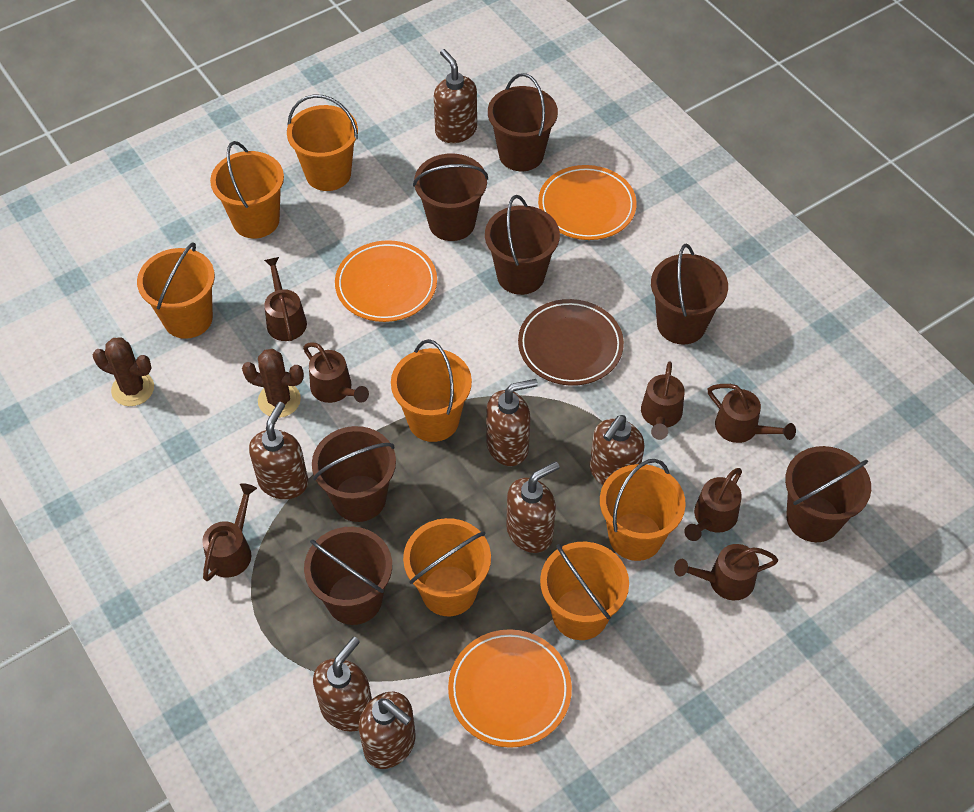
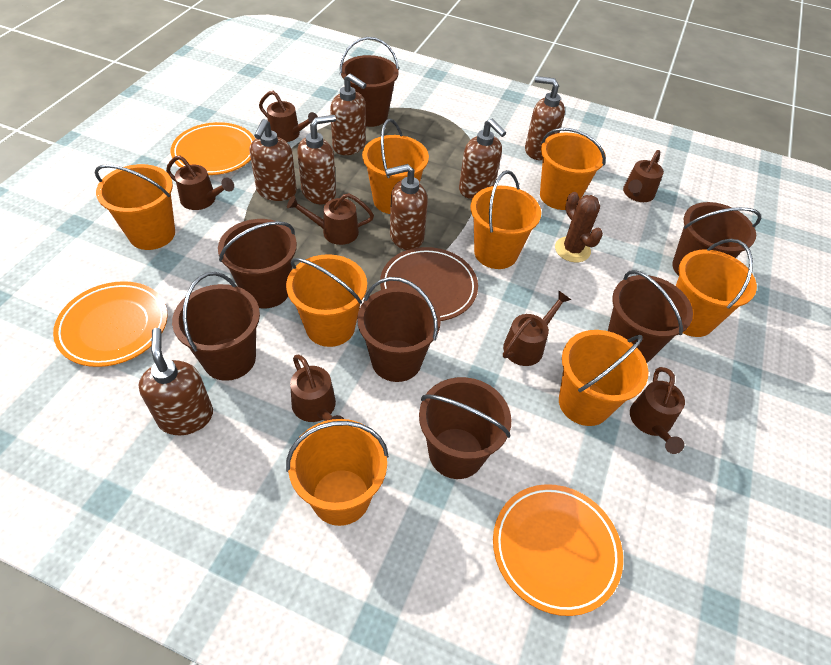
brown cactus: [93,337,154,406] [242,349,304,418] = 2 -> [555,192,603,262] = 1
orange bucket: [137,242,215,339] [210,141,284,239] [287,94,358,191] [391,339,472,442] [403,518,491,616] [540,542,629,640] [600,459,686,561] = 7 -> [94,164,175,250] [286,254,367,347] [286,419,389,526] [362,119,429,214] [470,170,541,269] [540,128,606,210] [559,330,648,426] [676,239,757,337] = 8

